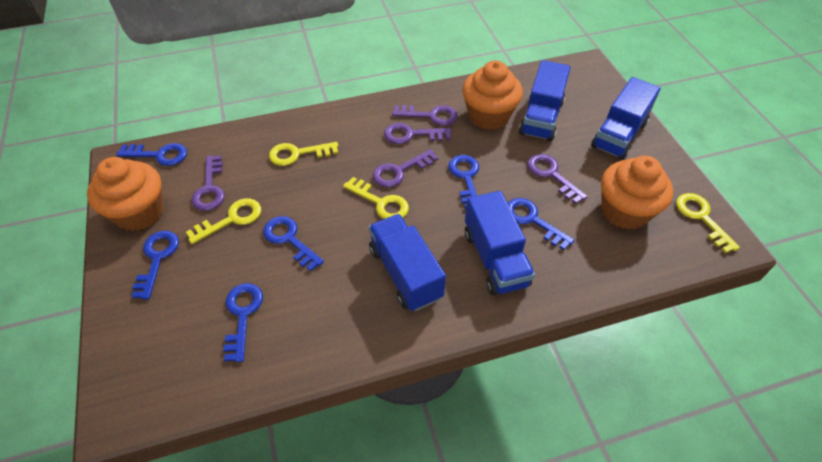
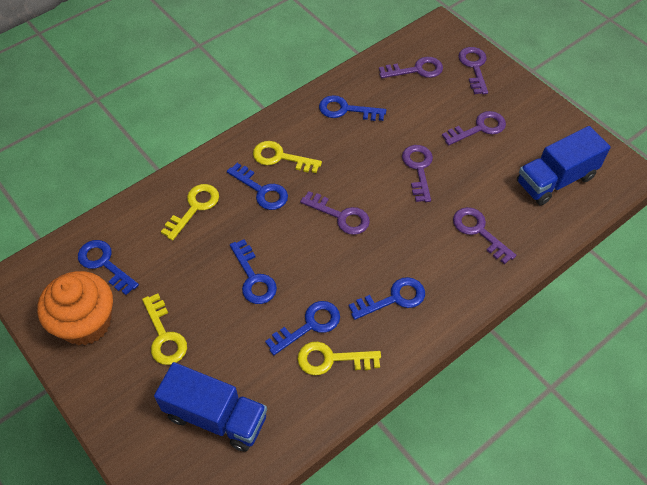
blue truck: [369,214,446,311] [465,191,535,295] [519,60,571,141] [591,77,661,160] = 4 -> [154,362,267,452] [517,126,611,205] = 2
orange cupcake: [87,157,164,231] [462,60,523,130] [601,156,673,230] = 3 -> [37,271,113,345] = 1
purple key: [191,155,224,211] [373,149,438,187] [384,123,452,144] [392,105,458,126] [527,154,588,204] = 5 -> [300,191,370,235] [379,57,443,78] [402,145,433,202] [442,111,506,146] [453,207,517,264] [458,47,488,94] = 6

